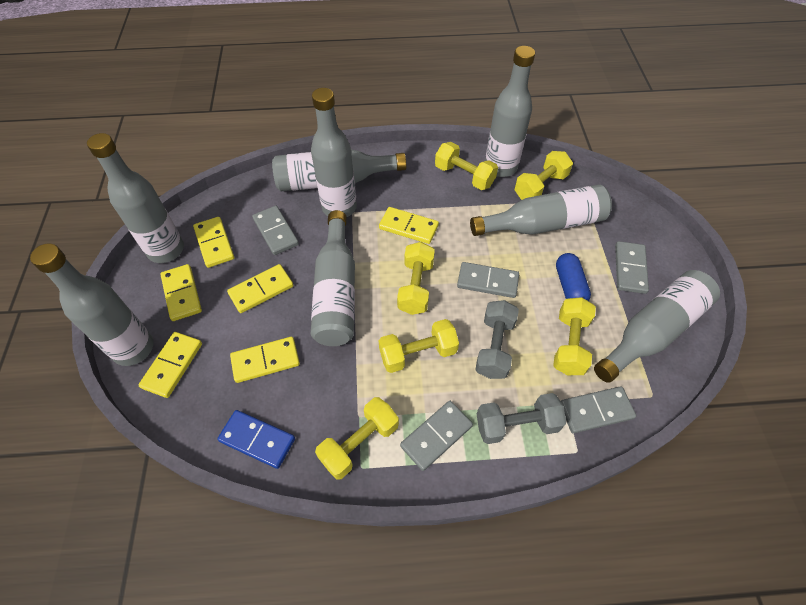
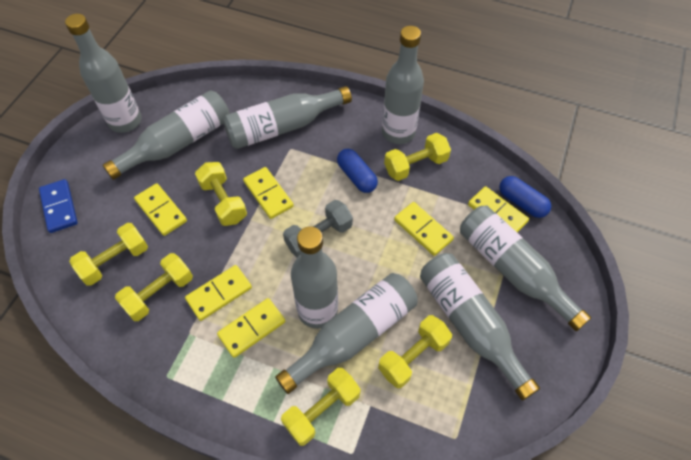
blue capsule: [556,253,591,301] = 1 -> [337,149,378,193] [499,176,551,218] = 2
grey domino: [252,206,299,255] [400,401,473,471] [457,262,519,298] [561,386,636,433] [615,241,649,294] = 5 -> none = 0
grey dumbbell: [475,300,519,379] [477,393,566,444] = 2 -> [283,200,353,258] = 1

